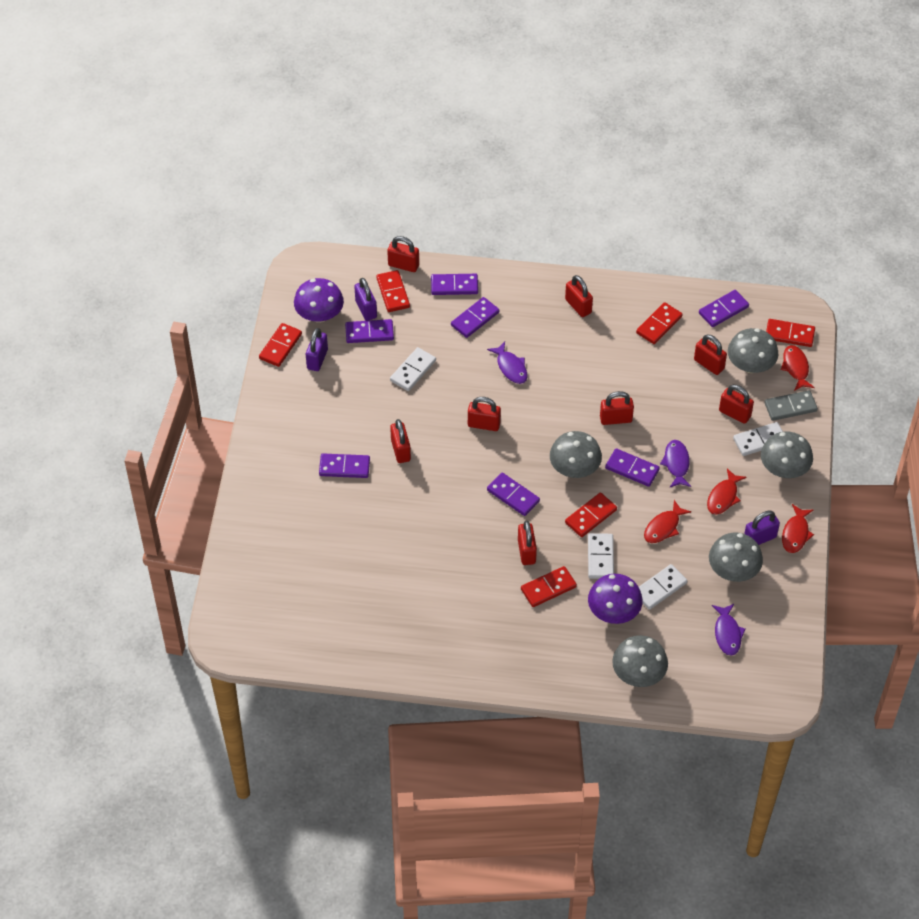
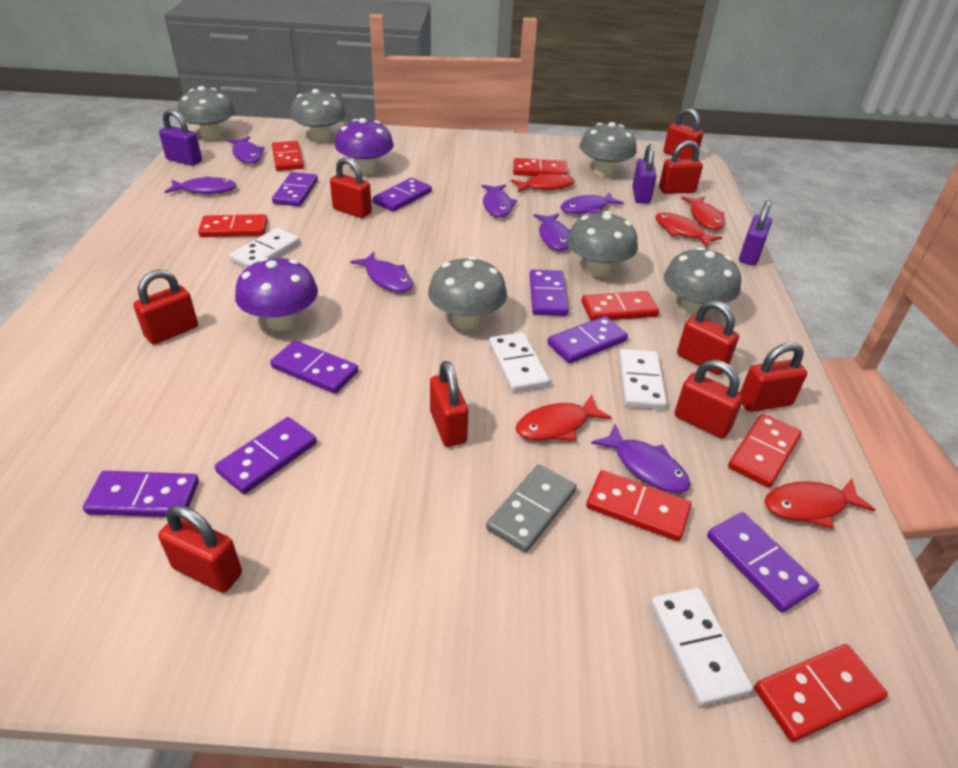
grey mushroom: [550,431,602,478] [612,635,668,687] [709,533,763,582] [728,328,778,373] [761,431,813,478] = 5 -> [178,86,235,140] [290,89,346,142] [428,256,507,329] [567,211,638,277] [580,122,637,177] [664,247,741,317] = 6
purple domino: [319,454,370,478] [345,319,394,343] [431,274,478,295] [451,297,499,338] [487,473,540,516] [605,448,660,487] [699,290,749,327] = 7 -> [83,471,199,517] [215,417,317,494] [270,340,358,394] [272,172,318,206] [373,178,432,212] [530,270,569,316] [547,316,628,364] [707,512,819,612] = 8
purple fish: [487,342,527,384] [660,440,691,487] [712,604,746,656] = 3 -> [165,176,237,194] [227,136,265,163] [350,252,413,292] [481,185,518,217] [533,213,570,251] [560,192,624,214] [591,424,690,493] = 7
red domino: [259,323,302,367] [376,270,410,312] [521,566,577,607] [565,492,617,537] [636,302,683,344] [766,319,815,347] = 6 -> [198,214,268,237] [272,141,304,171] [513,158,568,176] [582,291,659,321] [586,470,691,541] [728,413,802,488] [754,644,888,742] = 7
red fish: [644,500,691,543] [707,468,747,514] [781,345,815,391] [782,504,814,553] = 4 -> [511,174,575,192] [516,394,612,441] [655,213,722,247] [681,196,725,230] [765,479,875,529] = 5
red padlock: [387,236,419,272] [390,419,411,463] [468,397,501,431] [518,521,537,565] [565,275,593,317] [600,391,634,425] [694,335,727,375] [719,385,754,424] = 8 -> [133,270,198,344] [158,505,242,593] [330,157,372,218] [430,361,468,447] [659,140,703,194] [664,108,703,159] [674,360,744,438] [677,301,739,375] [740,342,807,412] = 9

